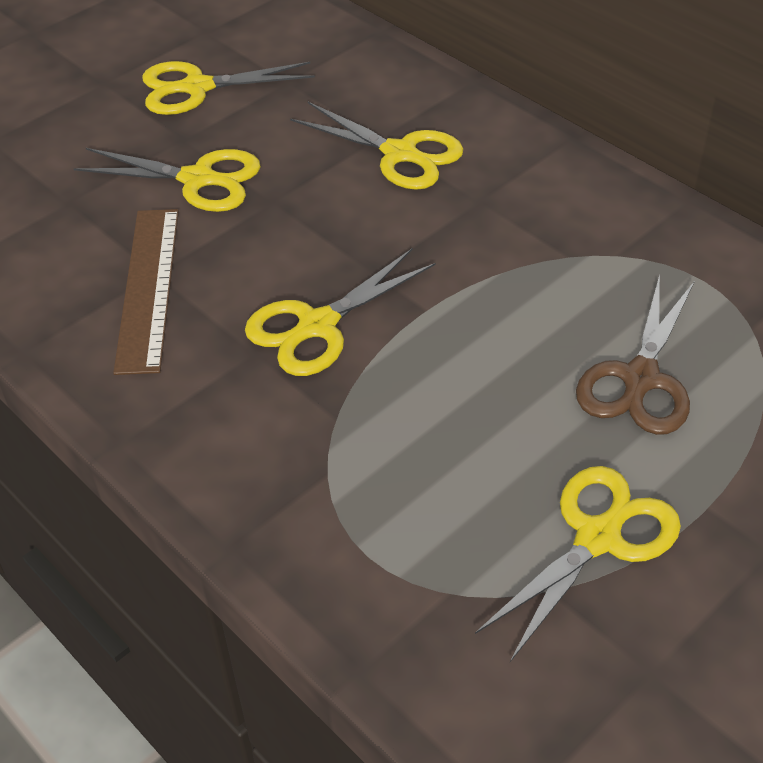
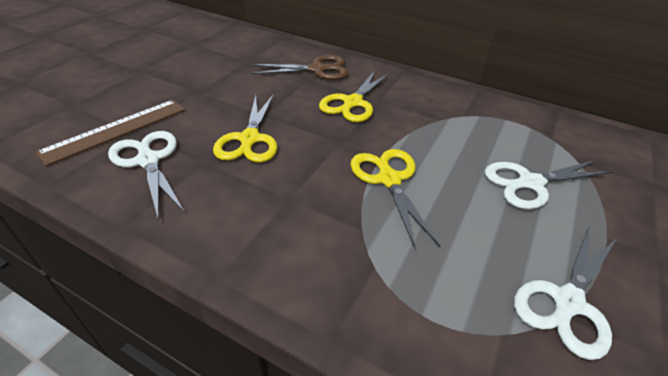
white scissors: none = 0 -> [108,131,185,221] [484,160,613,210] [514,227,617,360] = 3
yellow scissors: [73,148,261,212] [142,61,315,115] [245,249,436,376] [290,102,463,190] [475,466,681,662] = 5 -> [213,94,277,163] [319,70,390,122] [350,149,440,251] = 3

